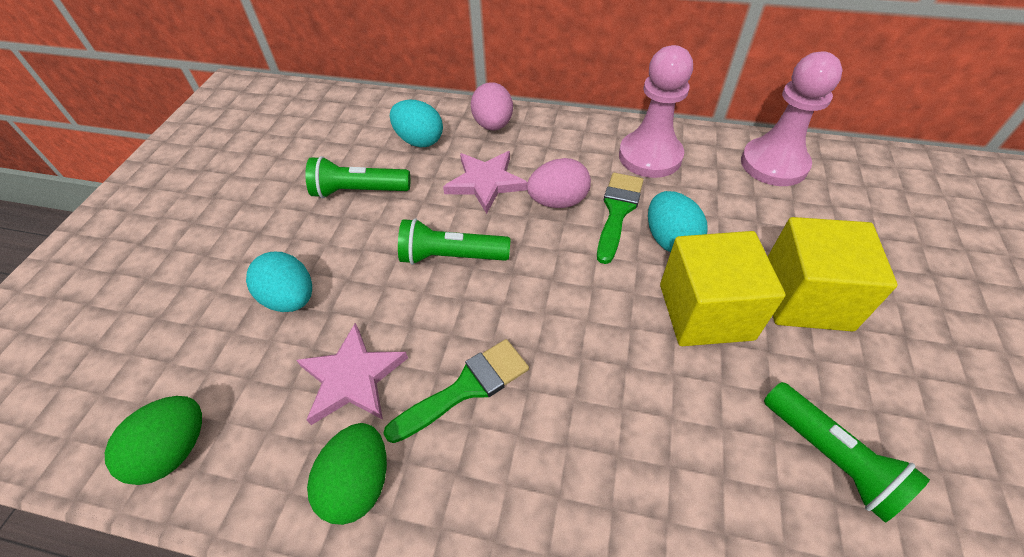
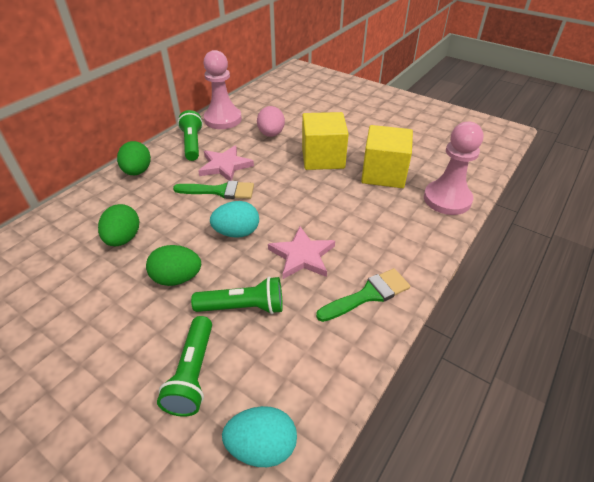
green egg: [105,396,202,485] [307,423,387,525] = 2 -> [98,204,139,246] [117,141,151,175] [146,245,201,286] = 3
pink egg: [471,82,513,130] [527,158,591,208] = 2 -> [257,106,285,137] = 1
turquoise egg: [246,252,312,312] [390,100,443,147] [648,191,708,252] = 3 -> [210,201,259,238] [222,406,297,467] = 2

